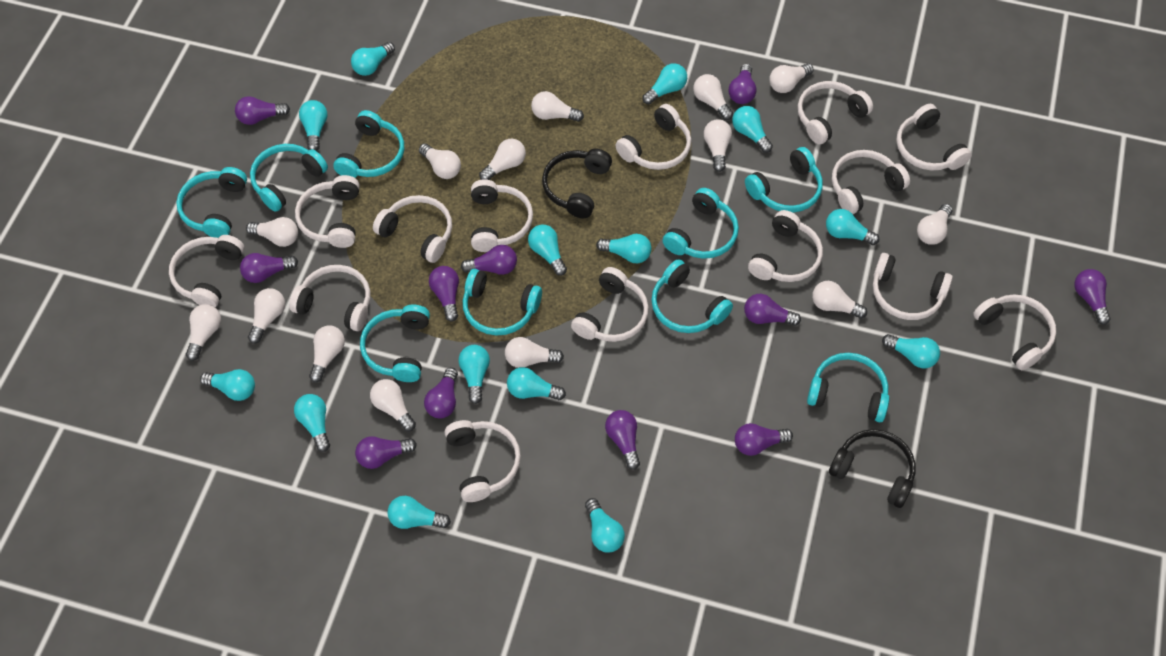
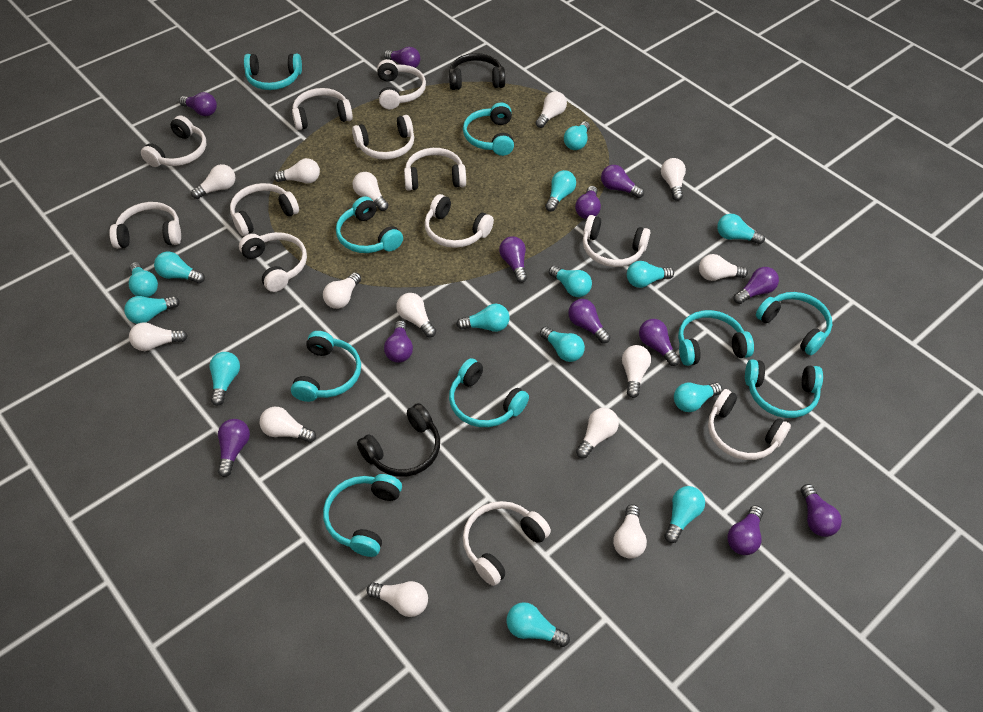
purple light bulb: [235,96,290,125] [240,253,298,283] [355,436,417,469] [424,368,458,418] [429,266,459,322] [461,245,517,275] [605,410,640,470] [729,64,757,104] [735,423,793,456] [744,294,801,326] [1074,269,1111,325] = 11 -> [179,92,217,116] [218,419,250,477] [384,47,420,68] [384,320,413,363] [499,236,527,283] [568,299,611,343] [575,186,601,219] [601,165,644,198] [639,319,680,366] [727,505,764,555] [734,267,779,304] [801,484,842,537] = 12
white headphones: [169,235,244,307] [289,265,370,331] [295,175,360,248] [373,195,452,263] [445,420,521,502] [471,179,533,252] [571,267,649,342] [616,104,691,170] [748,210,823,282] [798,81,873,144] [832,150,910,214] [873,253,953,320] [896,104,972,171] [973,294,1056,370] = 14 -> [109,202,181,249] [141,115,206,167] [230,183,299,236] [239,232,307,292] [292,88,353,130] [352,115,414,160] [377,59,426,109] [404,148,466,191] [425,194,494,248] [463,501,551,586] [583,215,650,267] [708,389,791,460] = 12

